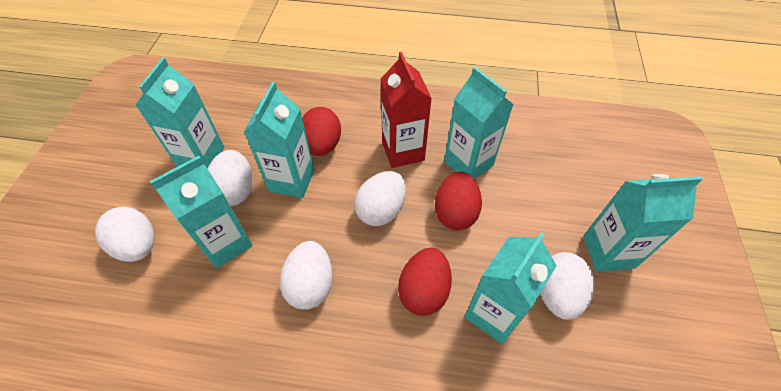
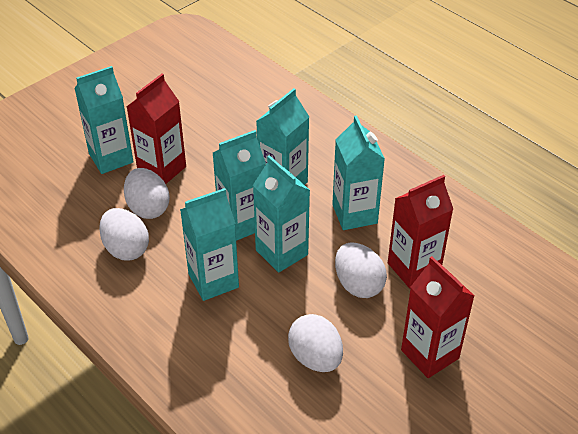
red carton: [381,52,432,168] = 1 -> [126,74,186,184] [388,175,453,288] [401,256,474,378] = 3
red egg: [302,107,341,156] [398,248,452,316] [435,172,482,230] = 3 -> none = 0
white egg: [95,207,154,262] [208,150,253,206] [280,241,333,310] [354,171,406,226] [541,252,595,320] = 5 -> [99,208,149,261] [124,168,170,219] [288,314,343,372] [335,242,387,298] = 4

